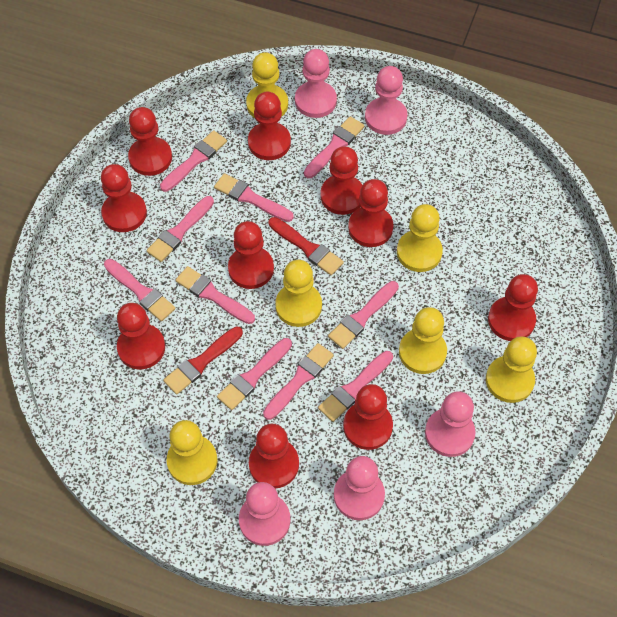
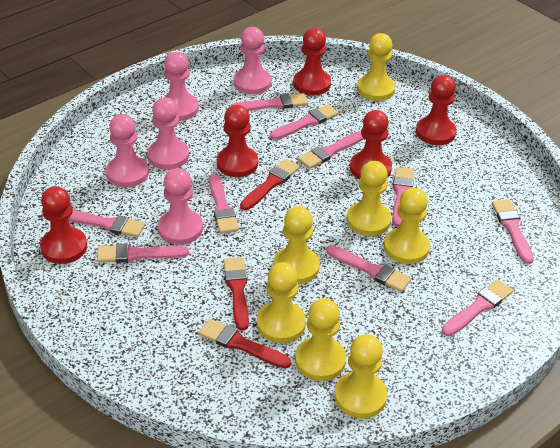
red brush: [163,327,243,395] [269,217,344,275] = 2 -> [199,319,291,369] [223,257,249,331] [240,159,300,210] = 3
red pawn: [101,164,147,232] [117,303,165,369] [128,107,172,176] [228,221,274,289] [248,92,291,160] [249,424,299,488] [320,146,363,215] [343,384,393,450] [348,179,393,247] [488,274,538,341] = 10 -> [40,186,87,264] [217,105,258,177] [293,28,331,96] [350,110,392,179] [416,75,457,145] = 5
yellow pawn: [167,420,217,485] [246,52,288,118] [275,260,322,327] [397,204,443,272] [399,307,447,374] [486,336,537,403] = 6 -> [257,262,306,343] [273,206,320,284] [295,298,346,381] [334,334,387,419] [347,161,391,236] [357,33,395,101] [384,187,430,264] = 7

